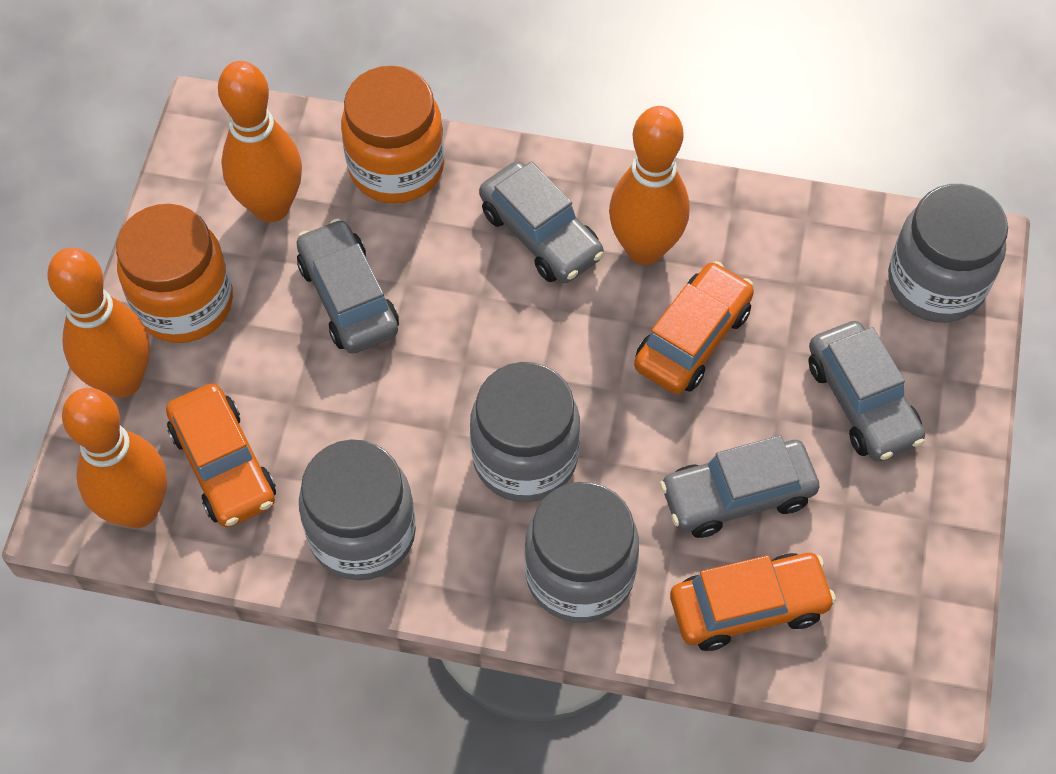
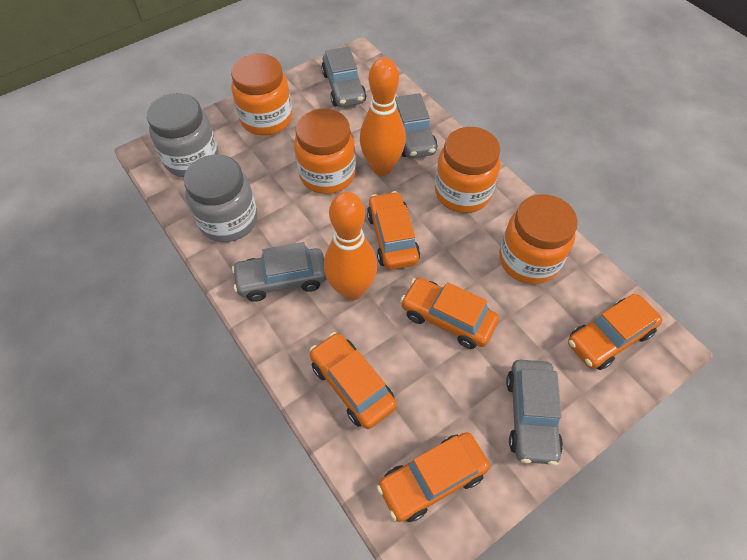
grey jar: [299,439,416,581] [470,362,580,502] [525,482,639,623] [888,184,1008,323] = 4 -> [147,93,218,177] [184,154,257,242] = 2
orange bowling pin: [47,248,150,398] [62,388,167,528] [218,61,302,222] [609,106,689,265] = 4 -> [324,192,377,301] [360,58,406,176] = 2
orange car: [166,383,276,527] [634,261,754,394] [670,553,836,651] = 3 -> [309,332,397,429] [367,191,420,270] [377,432,490,522] [400,278,499,349] [568,293,663,370] = 5
orange jar: [116,204,233,343] [341,66,445,204] = 2 -> [231,53,292,135] [294,109,356,194] [435,127,500,213] [499,194,578,284] = 4

